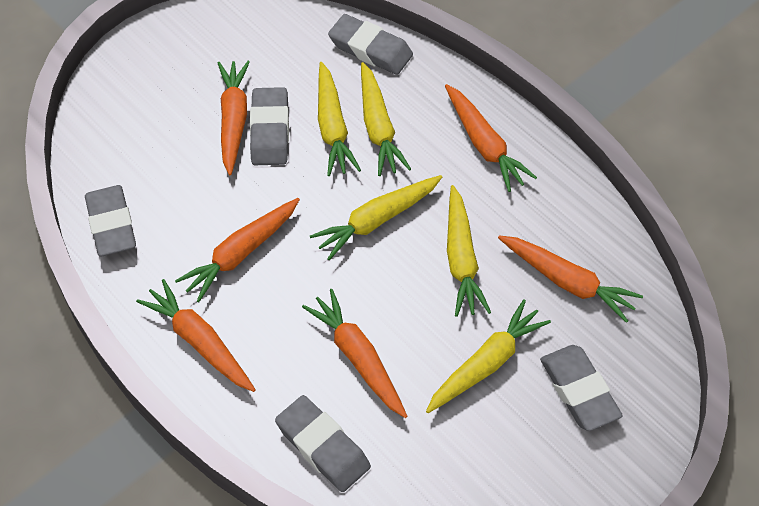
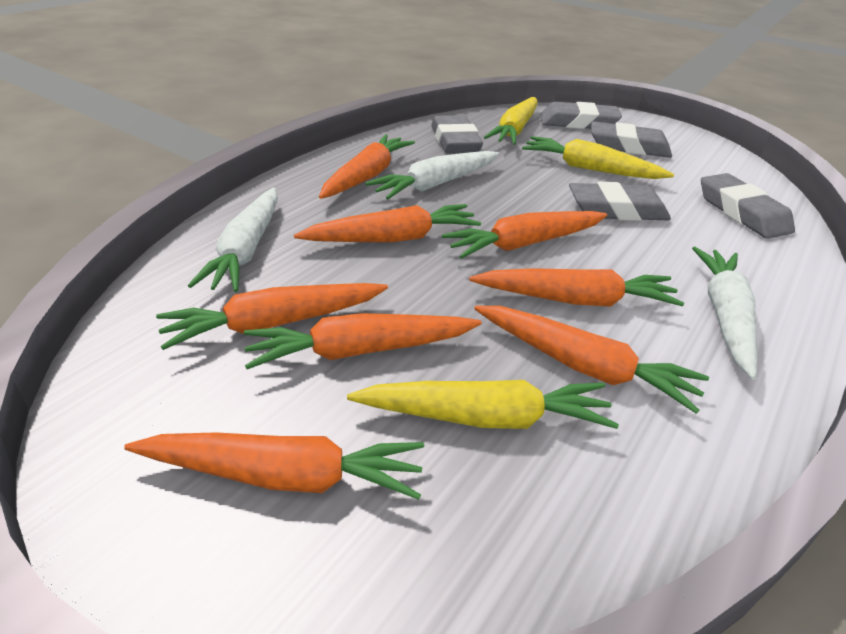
orange carrot: [136,279,256,392] [175,198,300,302] [218,61,250,175] [302,289,407,418] [445,84,537,192] [498,235,643,323] = 6 -> [124,432,424,500] [156,283,388,350] [244,313,482,369] [294,204,481,242] [319,134,415,199] [442,211,607,259] [469,268,684,307] [474,306,709,414] = 8
white carrot: none = 0 -> [188,187,278,292] [365,151,499,199] [692,247,757,380] = 3
yellow carrot: [310,175,442,260] [318,62,361,176] [361,62,411,176] [426,299,551,413] [447,185,491,317] = 5 -> [347,380,619,429] [484,97,538,145] [522,136,674,179] = 3

